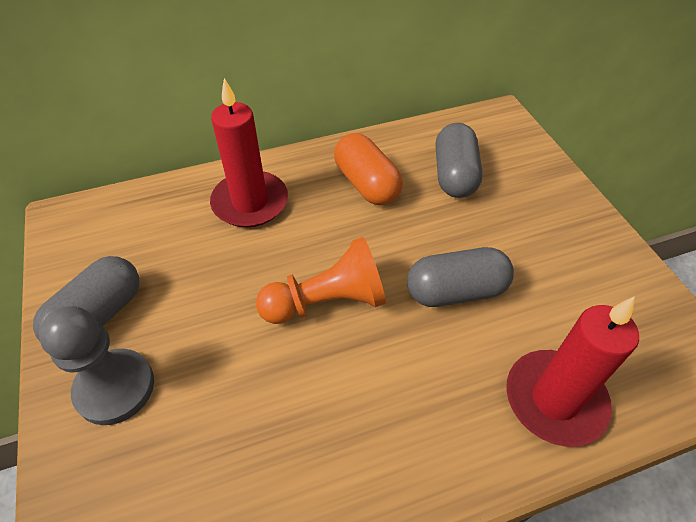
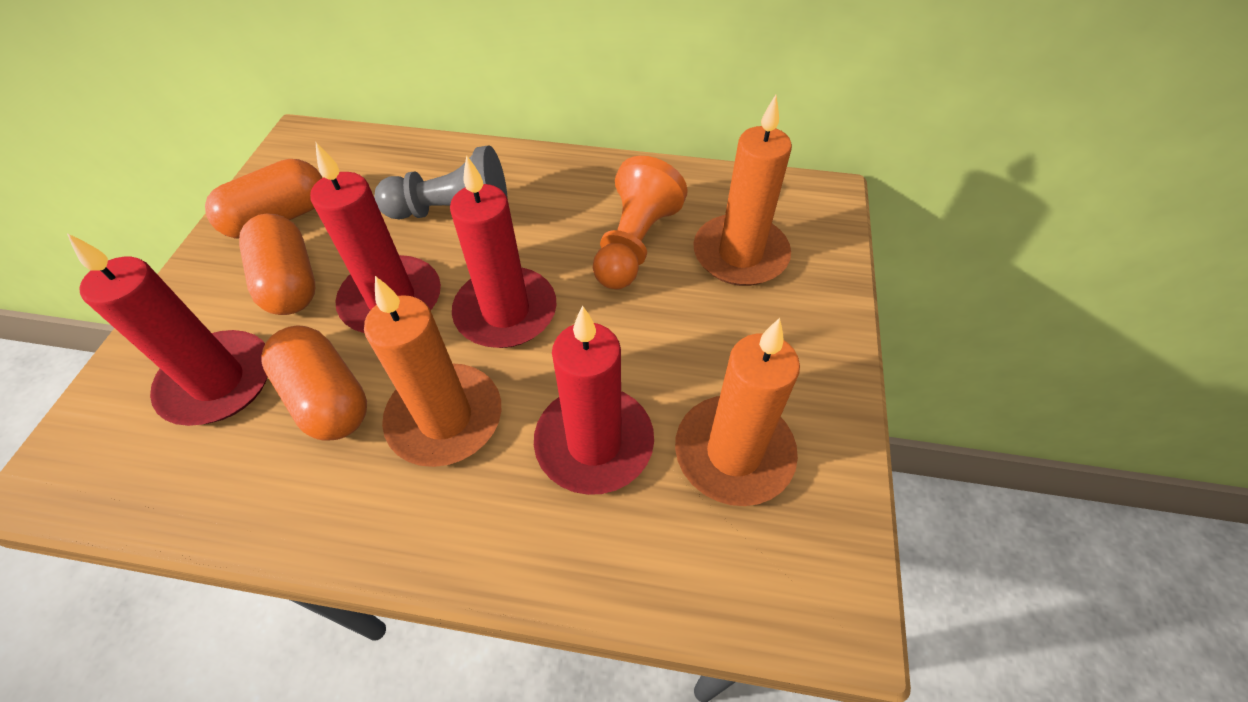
grey capsule: [33,256,139,341] [407,247,514,307] [435,123,482,198] = 3 -> none = 0
orange candle: none = 0 -> [364,276,501,467] [675,318,800,506] [694,95,792,286] = 3
orange capsule: [334,133,403,205] = 1 -> [205,159,322,239] [239,214,315,315] [261,325,367,441] = 3
red candle: [210,78,288,227] [506,296,639,447] = 2 -> [67,233,268,426] [310,143,441,333] [450,155,557,348] [534,305,654,495] = 4

